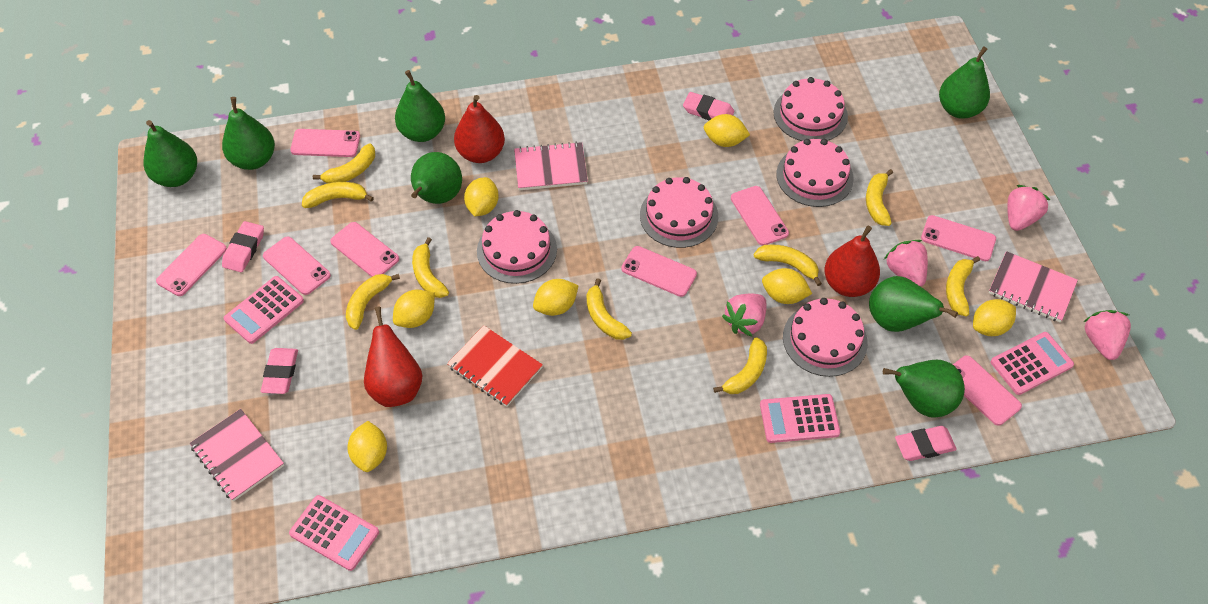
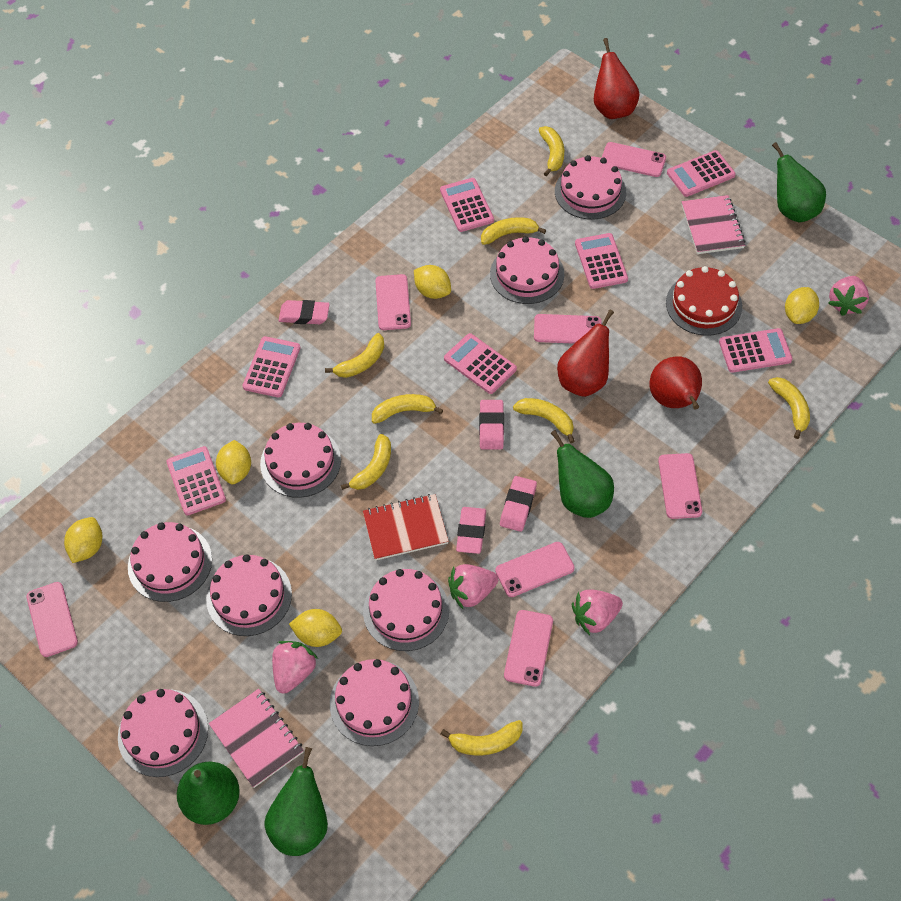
green pear: [143,120,197,187] [222,97,275,170] [395,70,445,142] [411,152,462,204] [869,276,958,332] [883,360,965,418] [939,46,990,119] = 7 -> [177,762,240,825] [264,747,328,856] [551,430,614,518] [772,142,826,222] = 4
pink cake: [477,210,557,284] [640,177,718,248] [774,77,848,141] [776,139,854,207] [783,298,868,377] = 5 -> [118,689,208,777] [128,522,212,602] [206,554,292,636] [260,423,341,498] [330,659,419,746] [363,569,449,651] [490,236,564,304] [555,155,626,220] = 8
pink calculator: [224,276,304,344] [289,495,379,571] [760,394,840,443] [990,332,1074,395] = 4 -> [166,446,226,515] [242,336,300,397] [440,178,494,232] [444,333,517,394] [575,233,628,289] [667,150,736,197] [719,328,793,373] = 7
pink notebook: [189,409,284,501] [514,142,588,190] [989,251,1078,322] = 3 -> [209,689,304,788] [682,195,746,254] = 2
pink phone: [156,234,227,296] [263,236,331,295] [290,129,360,157] [330,222,399,277] [621,246,697,297] [731,186,789,246] [921,215,996,261] [953,355,1022,426] = 8 -> [26,582,78,657] [375,274,411,330] [495,542,575,597] [504,610,553,687] [534,314,601,344] [602,142,666,177] [658,453,702,519] = 7
red cake: none = 0 -> [666,266,742,336] = 1
yellow banana: [302,182,374,208] [313,144,375,184] [346,274,400,330] [412,237,449,298] [587,278,632,340] [713,337,767,394] [754,244,822,286] [866,169,893,226] [946,256,980,316] = 9 -> [325,333,384,378] [341,434,391,490] [372,394,443,424] [441,720,522,755] [481,217,546,245] [513,398,574,443] [538,126,564,176] [768,377,810,439] = 8
yellow lemon: [347,421,387,472] [393,290,435,328] [464,177,499,216] [533,279,579,316] [704,114,750,147] [762,268,812,304] [973,299,1016,336] = 7 -> [64,517,102,563] [216,440,251,484] [289,609,342,647] [414,265,451,299] [785,287,819,324] = 5

